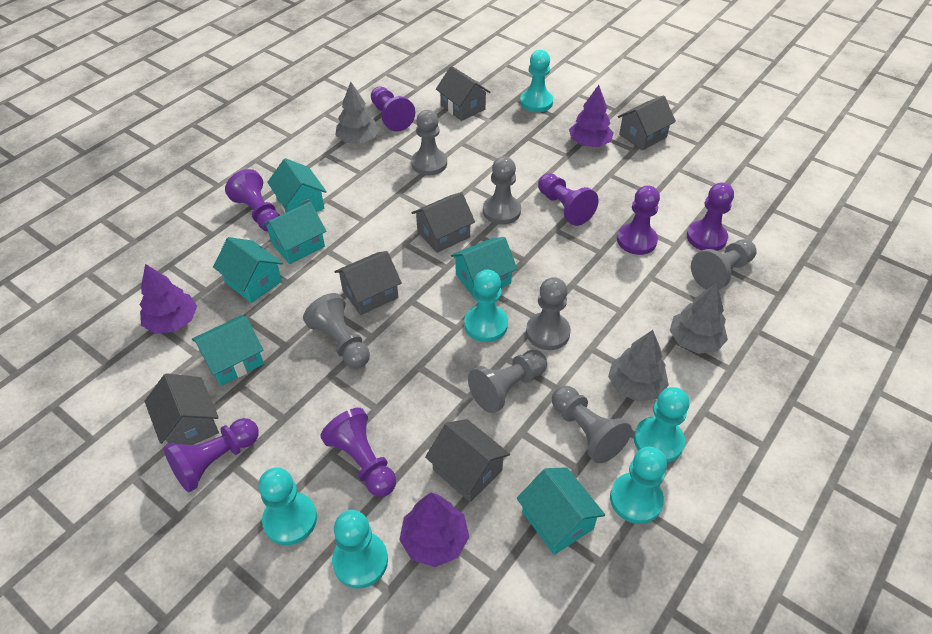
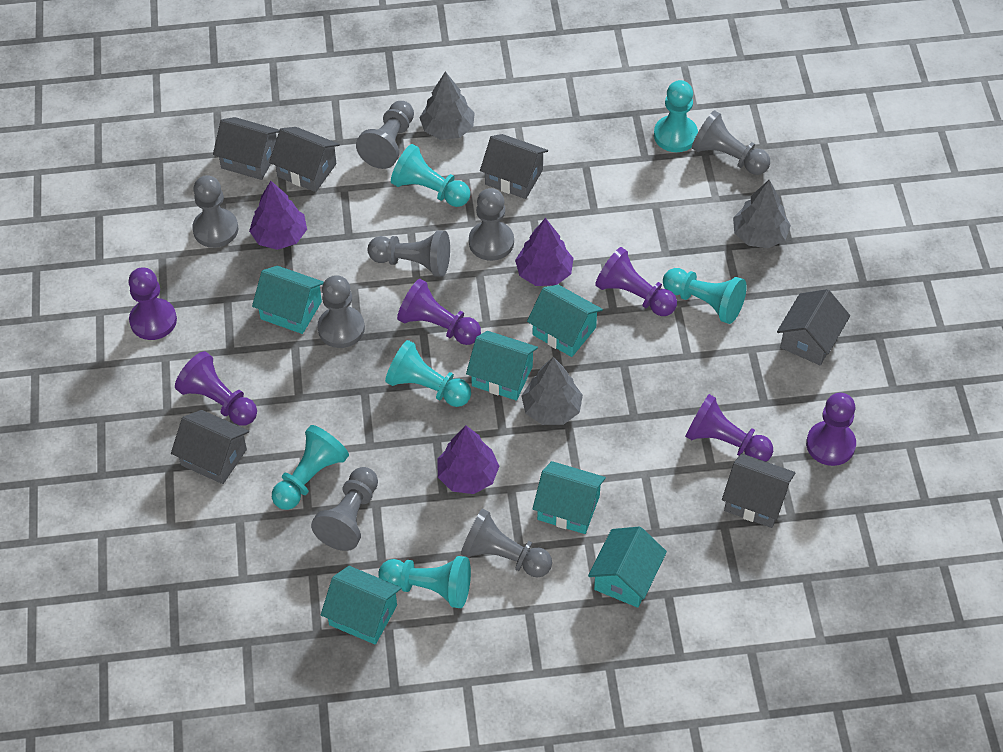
grey pawn: [303,293,370,369] [411,110,447,176] [468,350,547,413] [483,156,521,225] [526,277,571,350] [552,386,632,463] [691,239,757,290] = 7 -> [192,175,238,248] [311,467,378,551] [317,275,365,348] [356,101,414,169] [368,230,450,277] [461,509,552,578] [469,188,514,261] [692,110,770,175] = 8
purple pawn: [164,418,259,492] [225,169,280,232] [320,408,396,497] [371,86,415,132] [538,173,599,226] [617,185,660,255] [687,183,734,251] = 7 -> [128,267,177,340] [175,351,257,426] [397,279,481,345] [595,247,677,316] [685,394,773,462] [806,393,856,466] = 6

